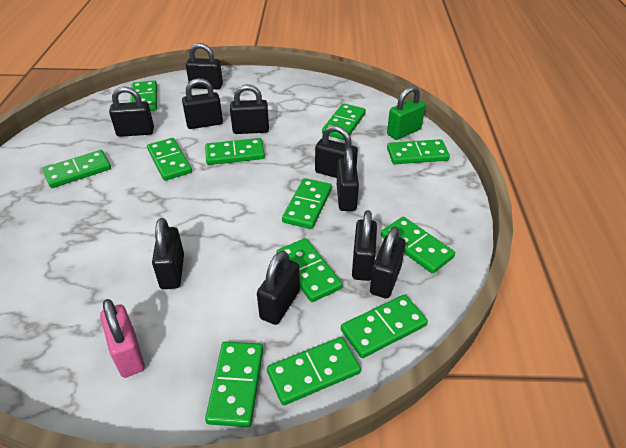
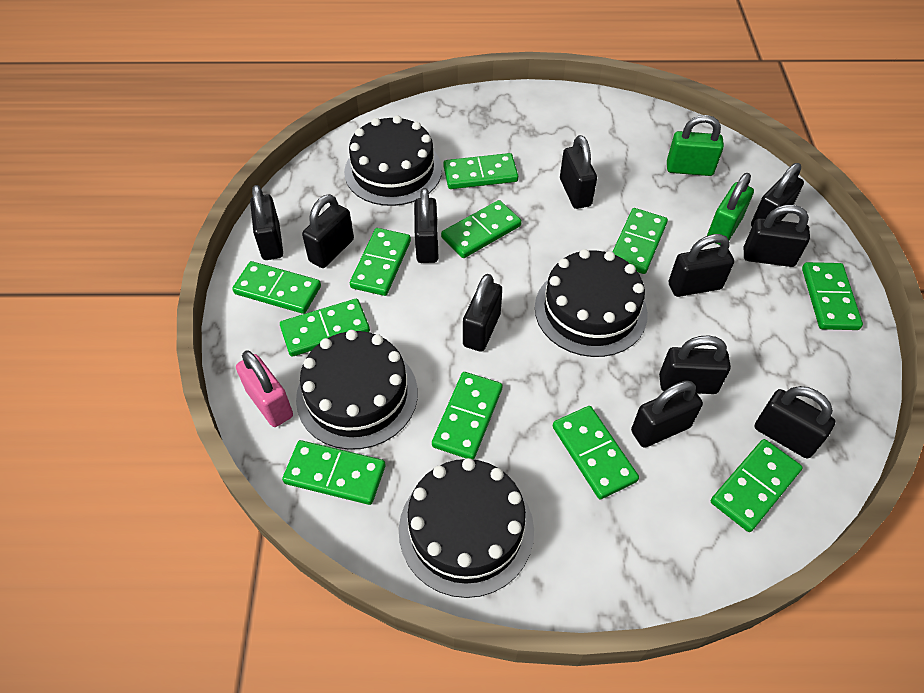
black cake: none = 0 -> [296,330,418,450] [344,115,442,206] [399,458,534,598] [535,249,648,357] = 4
black padlock: [109,86,154,137] [152,218,184,289] [182,78,223,129] [186,43,223,89] [230,84,269,134] [257,251,300,325] [315,125,358,178] [337,147,359,211] [352,210,377,281] [370,226,406,299] = 10 -> [250,185,283,260] [302,194,354,268] [414,188,439,263] [463,274,502,352] [560,135,597,209] [631,381,703,448] [659,335,731,394] [669,234,734,297] [744,205,810,267] [751,163,804,226] [755,386,835,459] = 11
green domino: [43,150,111,188] [130,80,157,111] [147,138,192,181] [205,138,265,165] [205,342,263,427] [267,337,361,405] [277,238,343,302] [282,178,332,229] [322,103,366,140] [341,294,428,358] [381,217,455,274] [387,139,450,164] = 12 -> [232,261,321,314] [280,299,370,357] [282,440,385,505] [350,228,411,296] [432,372,502,460] [441,200,522,258] [443,153,518,189] [553,406,639,499] [613,208,668,274] [711,439,803,532] [802,262,863,330] = 11
green padlock: [387,86,425,140] = 1 -> [667,115,724,176] [707,173,754,245] = 2

